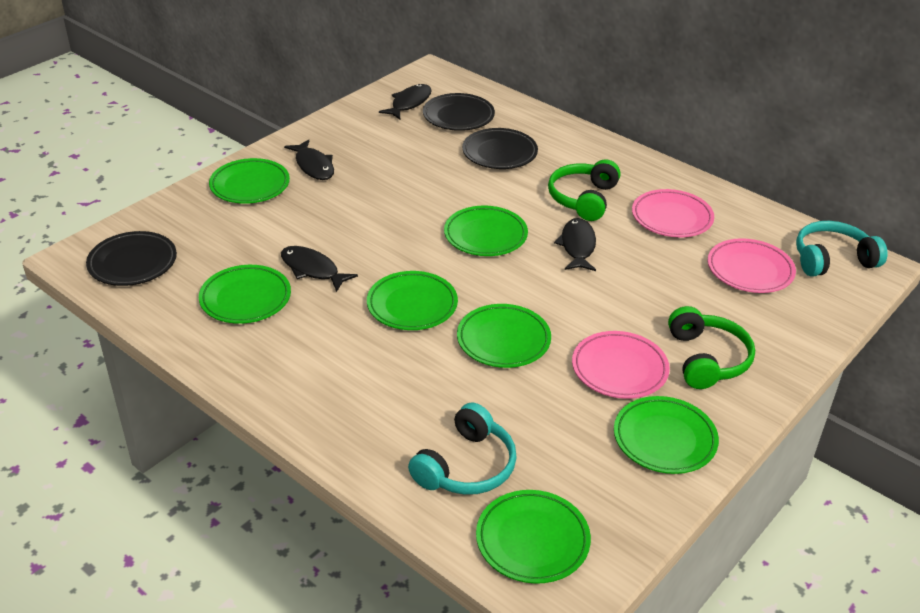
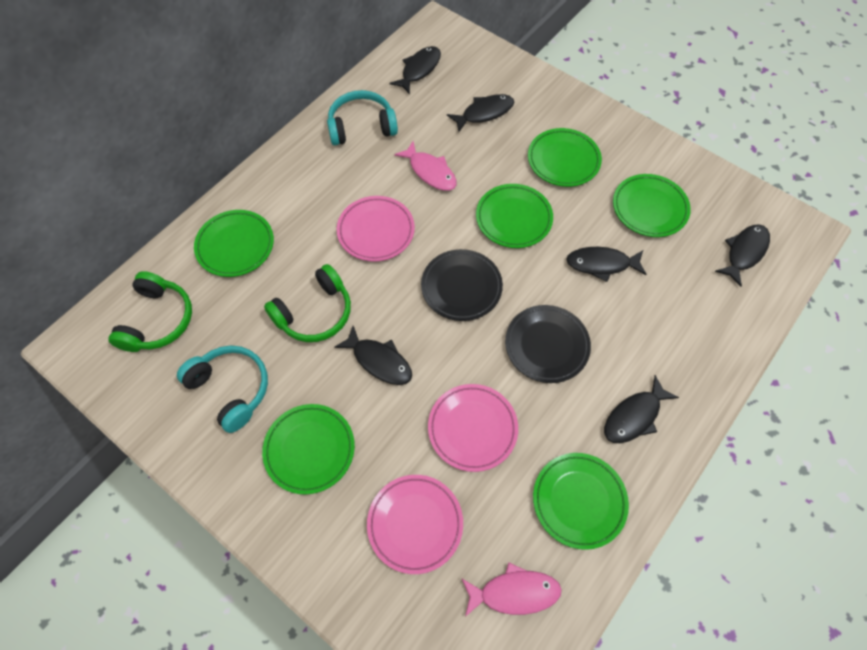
black fish: [281,246,358,292] [284,139,334,180] [379,84,432,119] [554,218,596,271] = 4 -> [334,326,412,385] [389,46,441,94] [447,94,514,132] [566,247,647,282] [604,375,679,443] [715,224,770,287] = 6
black plate: [86,231,177,286] [423,93,495,131] [462,128,538,169] = 3 -> [421,249,503,321] [505,305,591,383] = 2
green plate: [199,265,291,324] [209,158,290,204] [367,271,458,330] [444,206,528,256] [457,304,551,368] [476,490,591,584] [614,396,719,474] = 7 -> [194,210,274,277] [262,404,355,495] [476,184,553,248] [528,128,602,187] [533,453,629,550] [613,174,691,237] = 6
pink fish: none = 0 -> [394,141,456,191] [461,563,562,617] = 2

